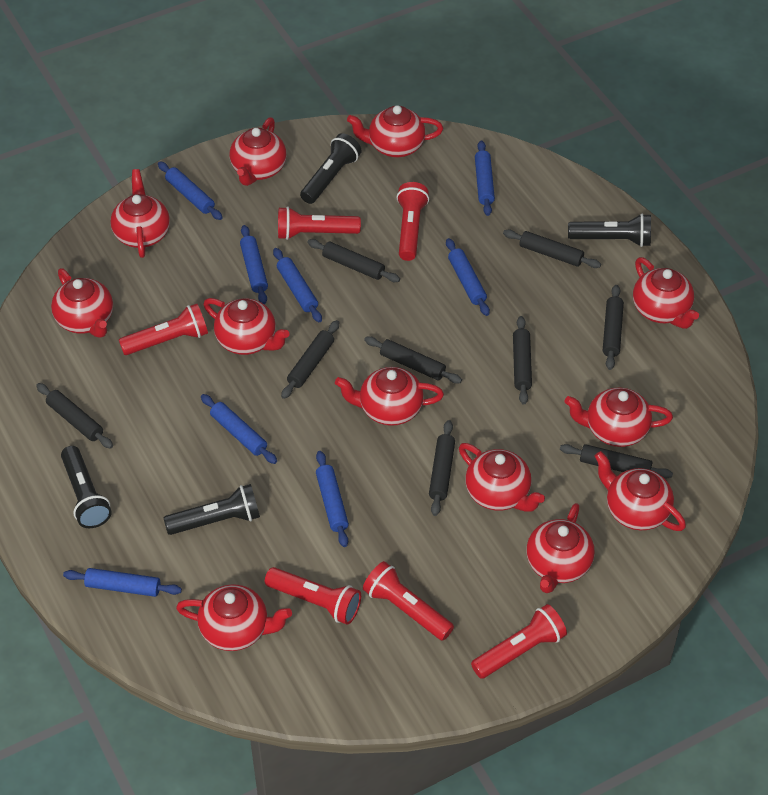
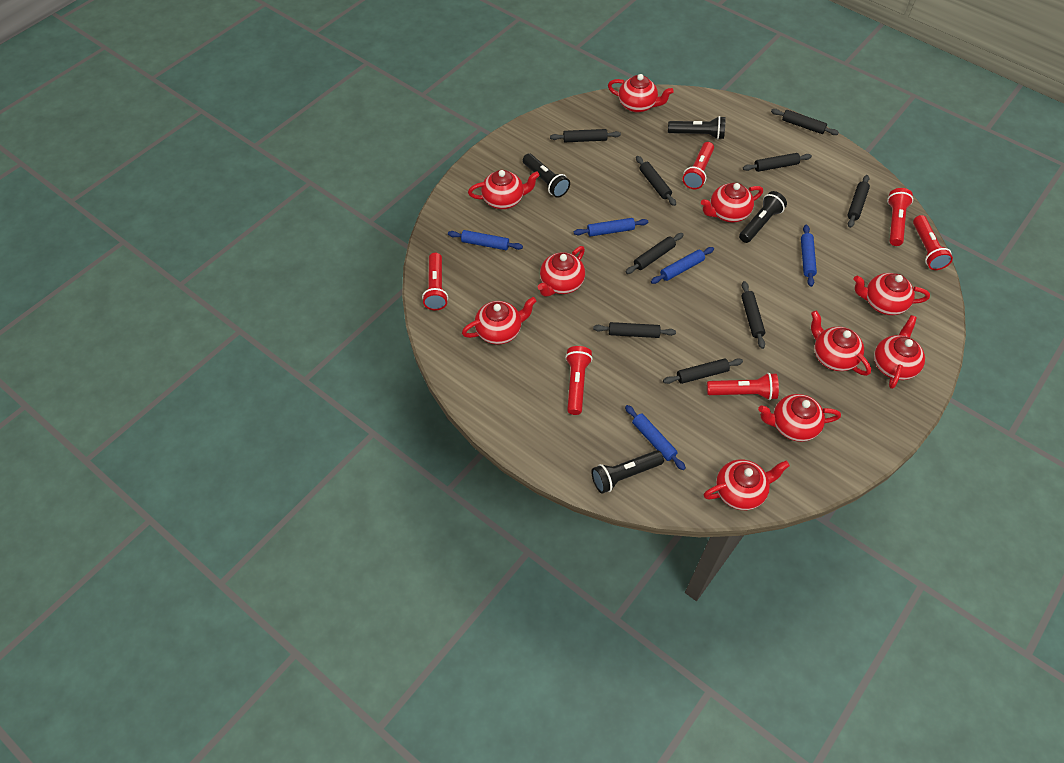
blue rolling pin: [63,568,182,597] [158,161,223,220] [201,394,277,464] [240,225,268,304] [273,248,322,322] [316,451,349,547] [446,238,490,316] [475,141,495,216] = 8 -> [448,230,523,250] [574,218,648,237] [625,405,686,470] [651,247,714,284] [801,225,817,287] = 5
red teapot: [51,268,113,338] [110,169,170,258] [176,584,292,651] [203,298,290,355] [230,117,286,186] [335,367,444,426] [347,105,443,157] [459,443,545,511] [526,503,595,593] [564,388,673,447] [595,451,686,531] [633,257,699,329] = 12 -> [462,297,537,345] [468,170,540,209] [538,246,585,297] [608,74,674,113] [701,183,763,222] [704,459,790,510] [758,394,841,442] [811,311,871,376] [854,273,930,315] [874,315,925,389] = 10

